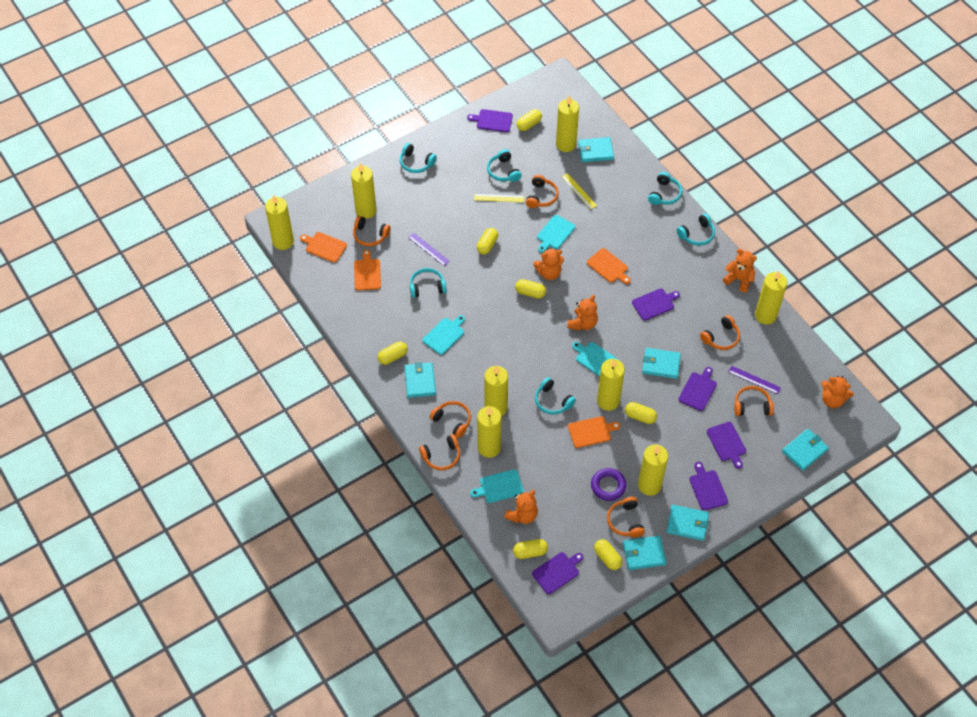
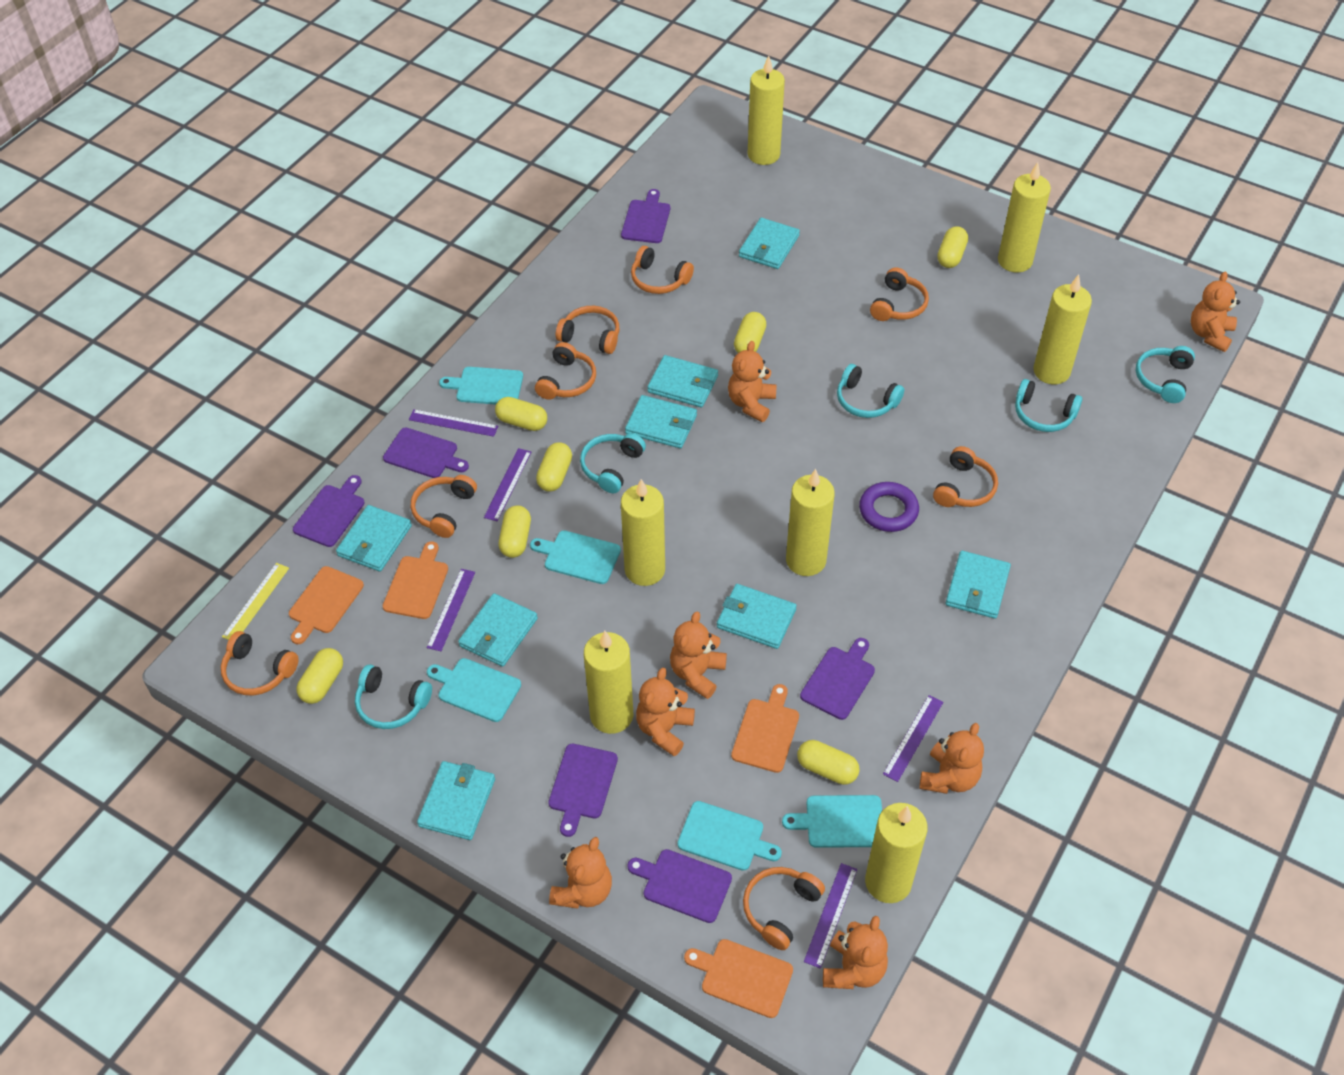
orange headphones: [353,216,390,246] [419,434,460,470] [430,401,471,438] [526,175,559,208] [607,497,645,537] [700,315,740,350] [734,386,774,416] = 7 -> [221,631,299,695] [411,475,477,538] [535,342,596,400] [556,306,619,354] [631,246,694,294] [743,867,825,950] [870,267,929,321] [933,446,998,507] = 8
orange teddy bear: [504,490,538,524] [533,248,564,280] [567,295,598,331] [723,249,757,292] [821,376,854,408] = 5 -> [549,837,612,909] [636,668,695,756] [670,612,727,699] [728,341,777,422] [823,916,888,989] [919,723,984,794] [1191,272,1240,352] = 7
purple ruler: [408,233,450,266] [728,366,781,394] = 2 -> [409,409,498,437] [427,569,475,651] [484,448,531,521] [804,863,858,969] [883,695,943,782] = 5
turquoise cutting board: [423,315,465,355] [470,469,524,503] [537,215,575,253] [572,342,619,377] = 4 -> [427,658,521,722] [439,367,523,405] [530,530,621,584] [678,801,782,871] [782,795,882,848] = 5
turquoise headphones: [400,143,437,173] [410,268,447,298] [487,149,522,182] [535,377,576,414] [648,172,682,205] [677,213,715,246] = 6 -> [355,664,432,729] [580,433,646,493] [837,364,904,418] [1015,379,1082,432] [1136,346,1195,403] = 5
turquoise wallet: [404,362,436,398] [578,137,614,162] [623,536,667,570] [642,348,681,379] [666,505,709,541] [782,429,829,471] = 6 -> [336,505,412,572] [417,761,495,840] [458,593,538,667] [625,395,697,448] [647,355,718,408] [717,584,797,649] [739,218,800,269] [945,551,1011,619] = 8
yellow candle: [265,195,294,250] [351,163,377,219] [477,406,501,458] [484,366,508,416] [556,95,579,152] [597,358,625,411] [638,445,668,496] [755,271,787,325] = 8 -> [584,631,633,734] [621,479,665,586] [748,55,785,165] [786,469,835,576] [865,803,928,903] [998,162,1051,273] [1033,274,1092,384] = 7
yellow ruler: [474,194,524,202] [561,173,597,209] = 2 -> [222,563,289,640] = 1

